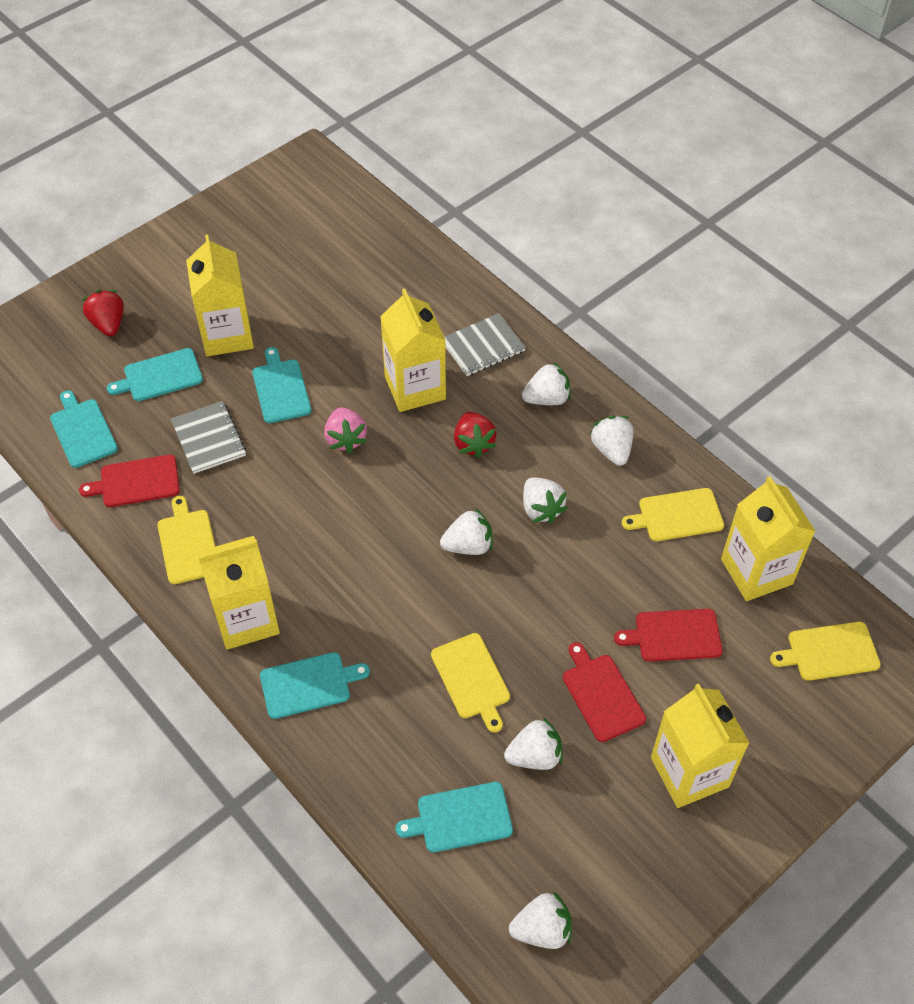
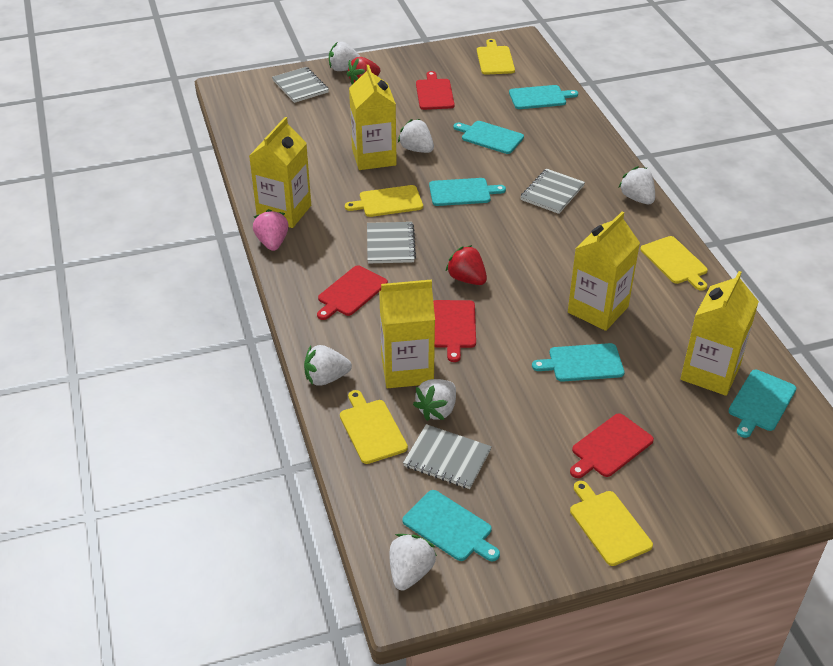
grey notebook: [171,401,246,474] [444,313,526,376] = 2 -> [272,67,329,103] [367,222,416,264] [403,424,492,489] [520,169,585,214] = 4
red cutting board: [79,455,180,507] [563,642,646,742] [614,609,723,662] = 3 -> [317,265,388,320] [416,71,455,110] [433,300,476,362] [570,413,654,478] = 4
turquoise cutting board: [50,390,118,468] [107,348,203,401] [252,347,311,423] [260,652,370,719] [396,782,513,852] = 5 -> [402,490,500,561] [429,178,506,206] [453,121,524,154] [509,85,578,109] [532,343,625,382] [729,370,796,438] = 6
yellow cutting board: [157,496,215,584] [431,633,510,733] [622,488,724,541] [770,622,881,681] = 4 -> [340,390,408,464] [345,185,423,217] [477,39,515,75] [570,481,653,566] [640,236,708,291] = 5

